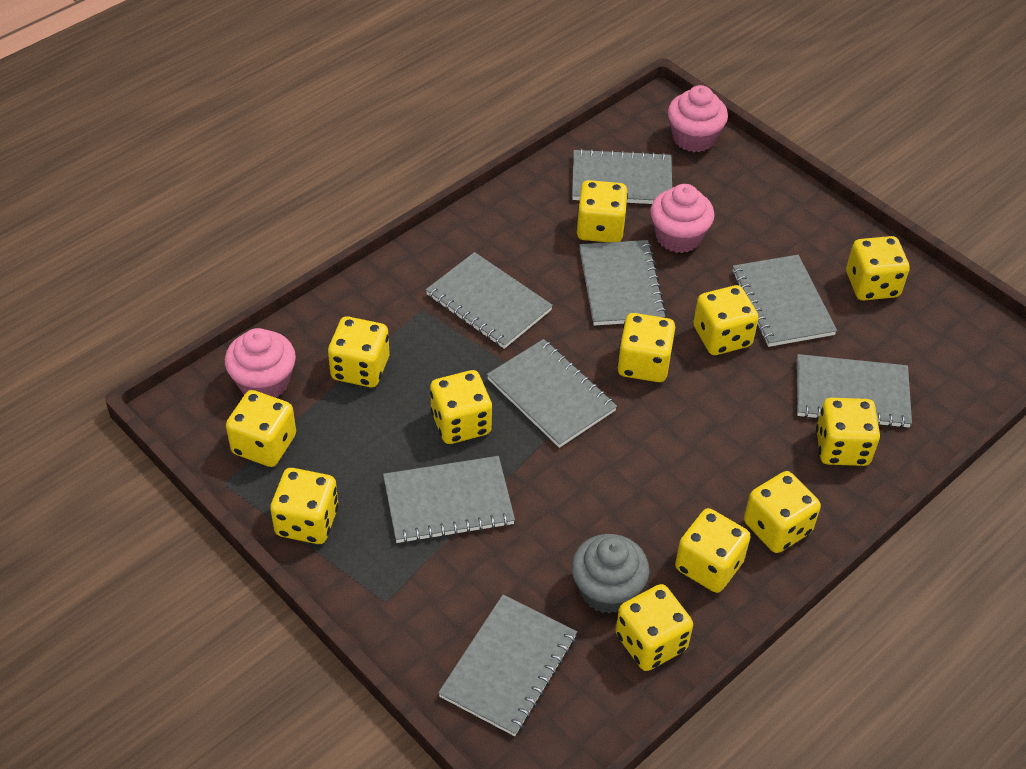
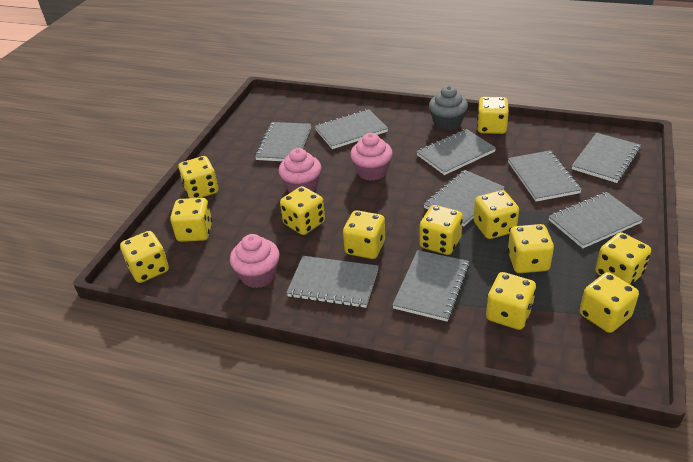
grey notebook: [383,456,515,544] [426,252,553,349] [438,595,577,736] [487,339,617,448] [572,148,672,204] [579,240,667,325] [732,255,837,347] [797,354,912,428] = 8 -> [255,122,311,161] [286,256,379,308] [315,109,388,149] [392,250,470,322] [416,129,496,175] [424,170,505,226] [508,150,582,202] [549,192,643,248] [572,133,641,183] = 9

